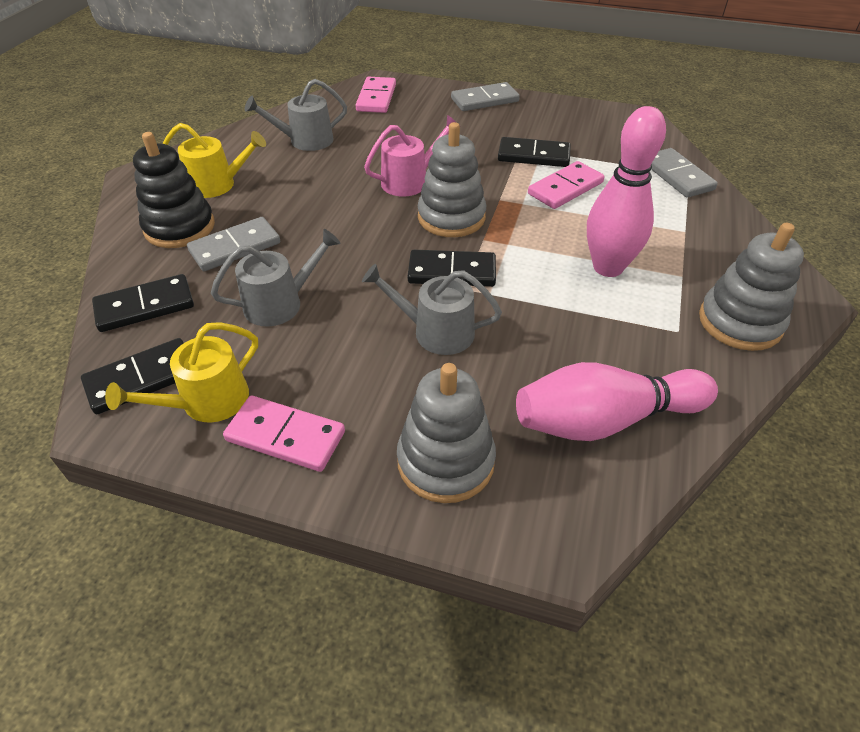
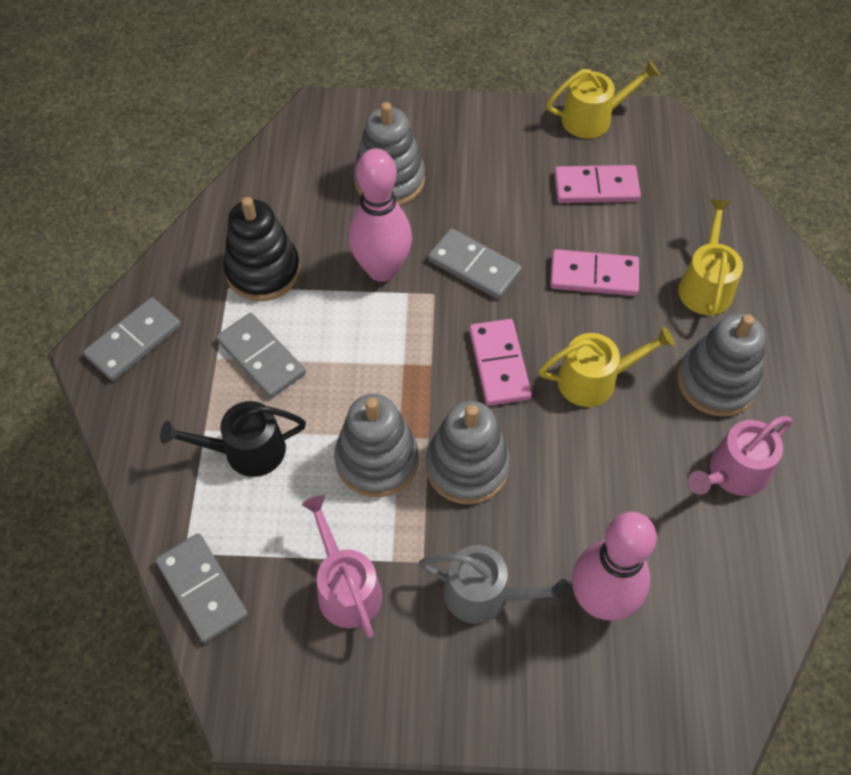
black domino: [81,338,184,414] [92,274,194,332] [408,250,496,287] [498,137,571,167] = 4 -> none = 0
black watering can: none = 0 -> [160,401,306,477] = 1
grey domino: [187,217,280,271] [451,82,520,111] [651,148,718,198] = 3 -> [83,297,181,381] [155,533,248,643] [216,313,306,398] [428,228,522,299] = 4
grey stacking toy: [397,363,496,503] [418,122,486,237] [699,223,804,351] = 3 -> [334,394,419,497] [353,102,425,206] [426,401,510,504] [678,313,766,416] = 4
grey watering can: [211,229,341,327] [245,79,347,151] [362,264,502,355] = 3 -> [419,545,571,624] = 1
pink watering can: [364,115,460,196] = 1 -> [302,495,382,638] [688,416,792,496] = 2
yellow watering can: [105,322,258,422] [162,123,266,198] = 2 -> [539,326,675,407] [547,60,660,139] [678,199,743,316] = 3

